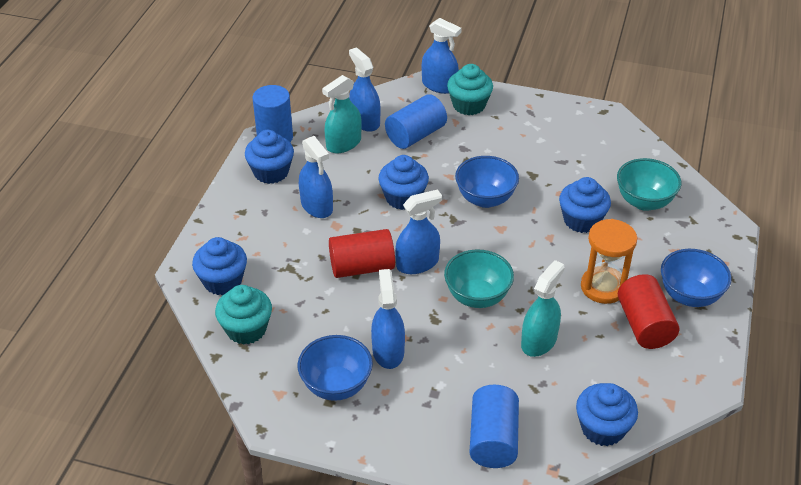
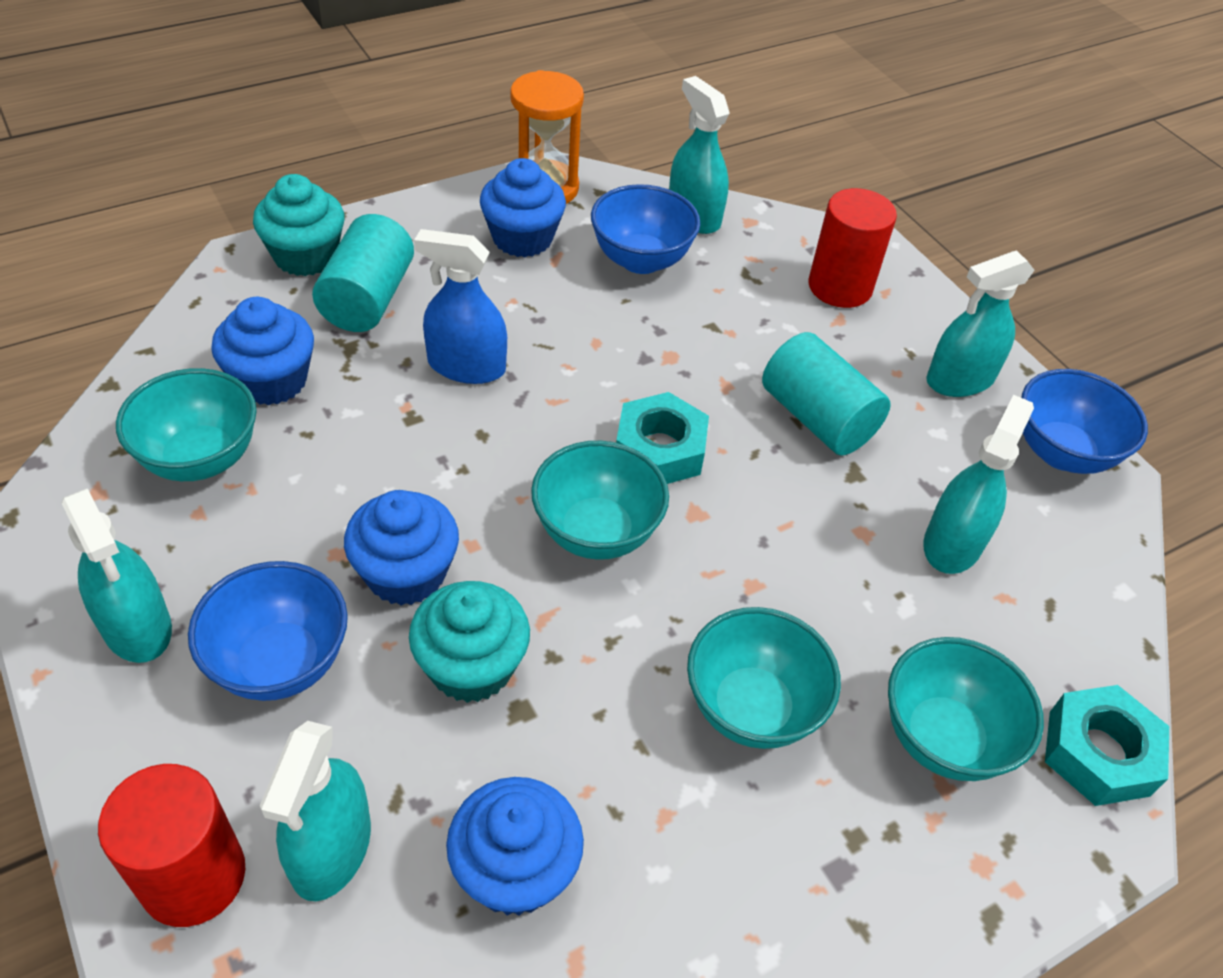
blue cupcake: [192,237,247,295] [245,130,294,184] [378,155,429,210] [559,177,611,233] [576,383,638,446] = 5 -> [211,297,314,405] [344,490,459,606] [446,777,584,916] [480,158,566,257] = 4
blue cylinder: [253,85,293,142] [385,94,447,149] [469,385,519,468] = 3 -> none = 0
blue spray bottle: [299,136,333,218] [349,47,381,132] [371,269,405,369] [395,189,442,274] [422,18,462,94] = 5 -> [414,229,507,384] = 1
turquoise bowl: [444,249,514,308] [617,158,682,211] = 2 -> [116,368,257,481] [531,441,669,560] [687,607,841,749] [888,637,1044,781] = 4
turquoise cylinder: none = 0 -> [312,214,414,332] [762,332,891,456] = 2
turquoise nut: none = 0 -> [616,392,709,484] [1045,685,1169,806] = 2
turquoise spray bottle: [322,75,362,153] [521,260,565,357] = 2 -> [61,488,172,663] [260,721,371,901] [669,76,730,234] [923,395,1034,574] [926,250,1035,397] = 5

